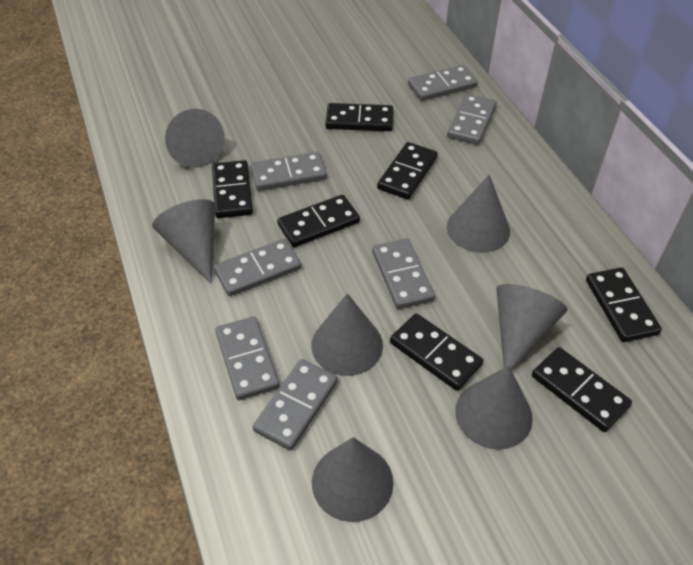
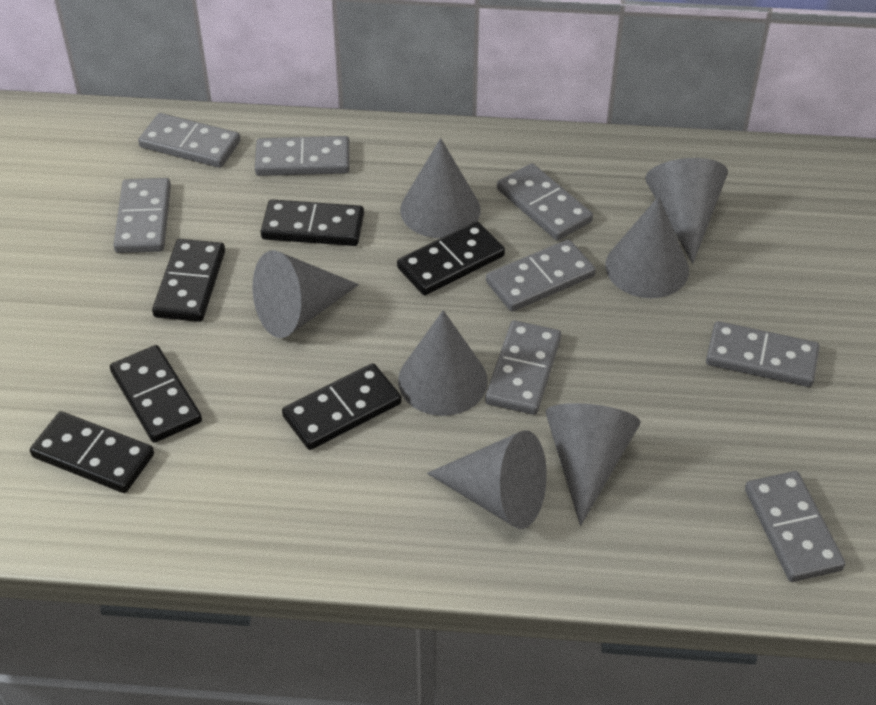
black domino: [212,160,253,218] [277,195,360,247] [325,103,393,131] [377,142,438,200] [390,313,483,391] [532,347,632,432] [586,267,662,342] = 7 -> [30,411,154,493] [110,345,202,443] [152,239,225,322] [261,199,364,246] [282,363,401,450] [397,221,505,295] = 6
grey domino: [214,239,301,297] [215,316,280,400] [251,152,327,191] [253,359,338,451] [372,238,435,309] [408,65,478,101] [447,94,497,145] = 7 -> [113,178,171,253] [138,113,240,168] [255,136,350,176] [485,320,561,415] [486,239,596,312] [497,163,593,240] [706,321,820,387] [745,471,845,582] = 8

